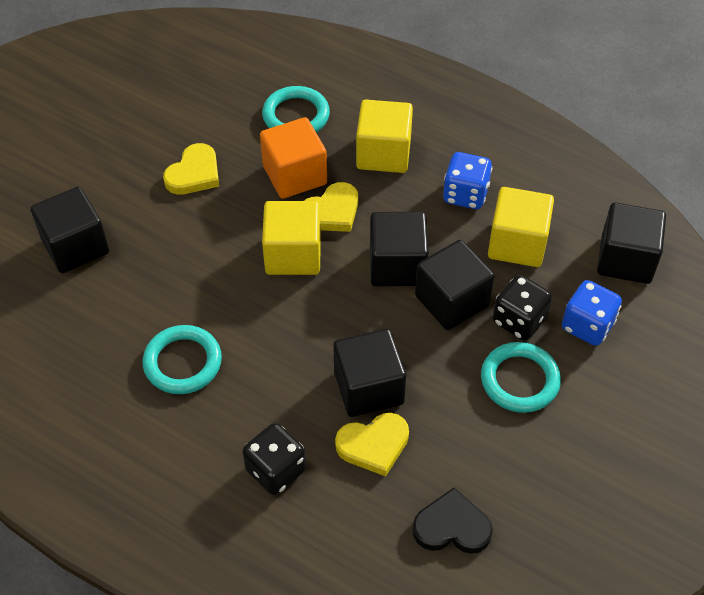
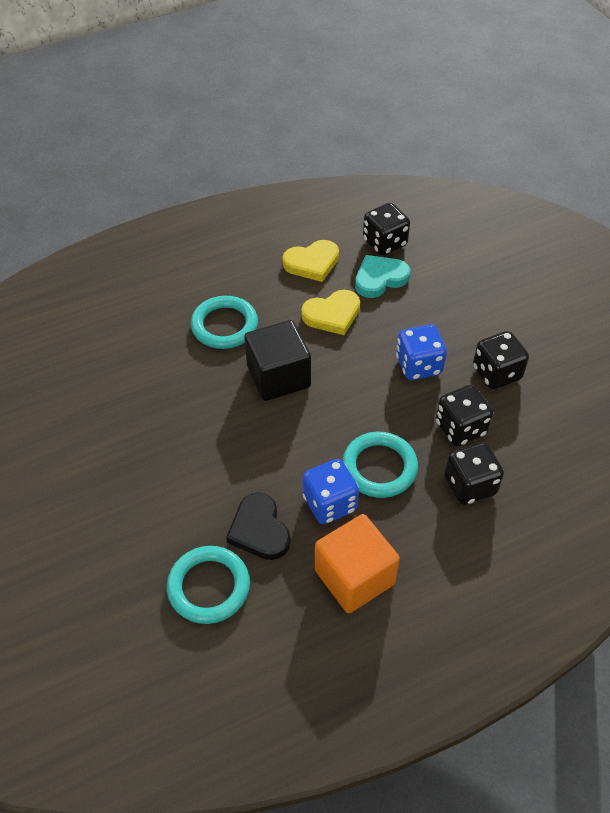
black cube: [31,187,109,273] [333,329,406,417] [370,212,429,286] [415,240,495,330] [597,202,666,284] = 5 -> [244,320,311,401] = 1
black dice: [242,423,306,495] [493,275,552,341] = 2 -> [363,203,410,256] [436,385,493,446] [444,442,504,505] [473,331,529,389] = 4
turquoise heart: none = 0 -> [355,255,410,298] = 1
yellow cube: [262,201,321,275] [356,100,413,173] [488,187,554,267] = 3 -> none = 0
yellow heart: [163,143,219,195] [304,182,358,232] [335,413,409,477] = 3 -> [283,240,339,282] [301,290,360,335] = 2

